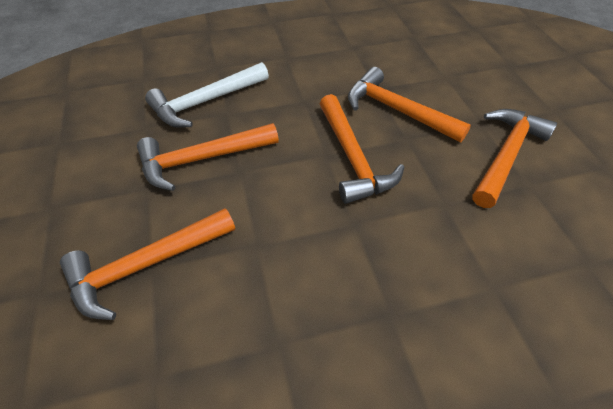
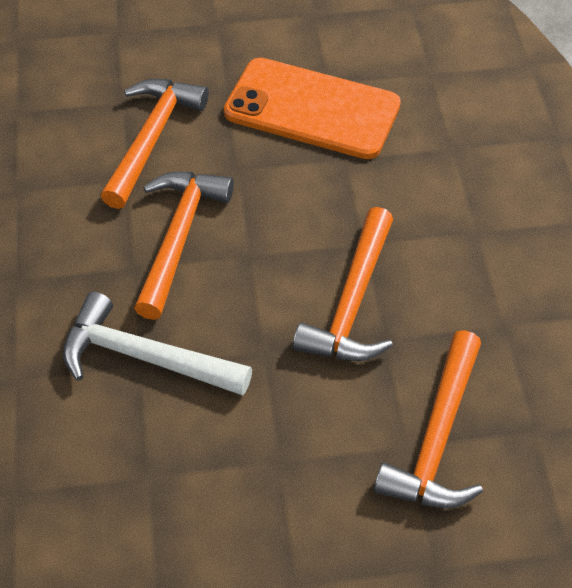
orange hammer: [60,208,235,320] [137,123,279,191] [320,94,404,204] [348,67,471,142] [473,109,557,208] = 5 -> [101,79,209,209] [134,172,234,320] [293,207,393,361] [374,330,483,508] = 4
orange phone: none = 0 -> [224,58,401,159] = 1

